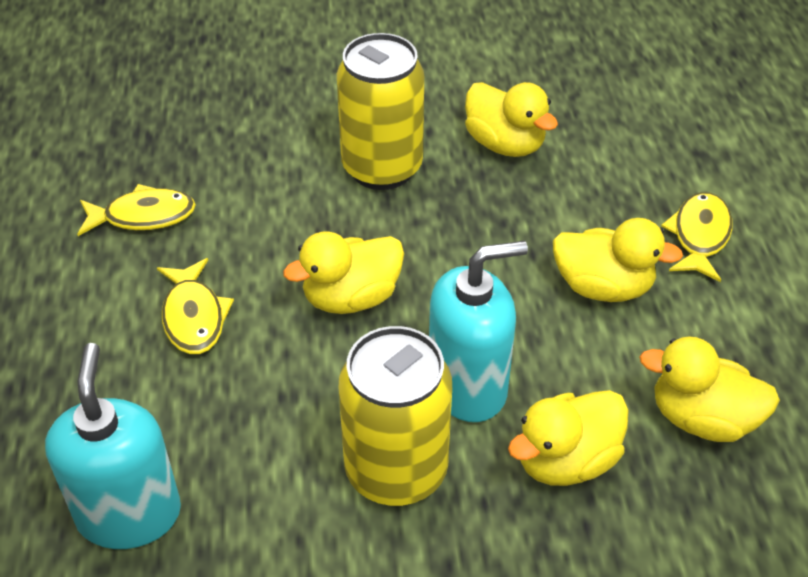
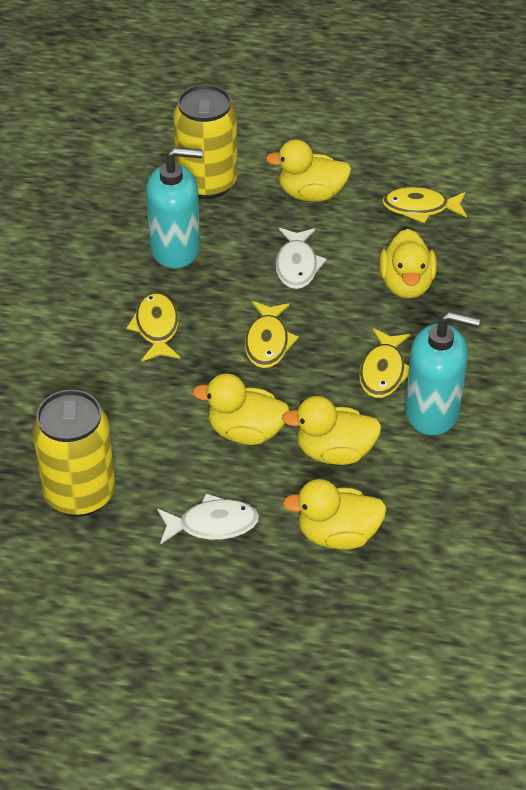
white fish: none = 0 -> [157,494,259,544] [275,228,327,289] = 2
yellow fish: [77,184,196,236] [157,258,234,354] [661,192,733,282] = 3 -> [127,292,180,362] [245,301,299,368] [359,328,411,398] [382,187,467,223] = 4

